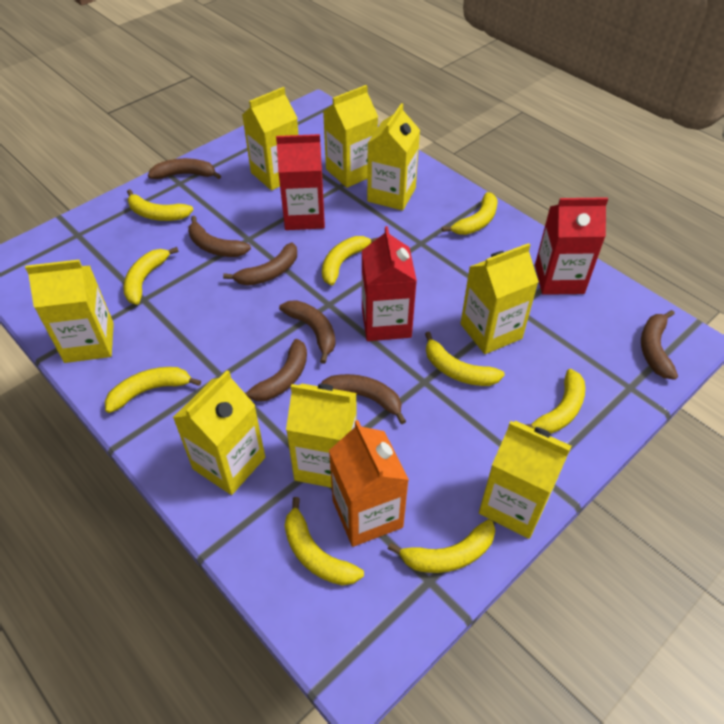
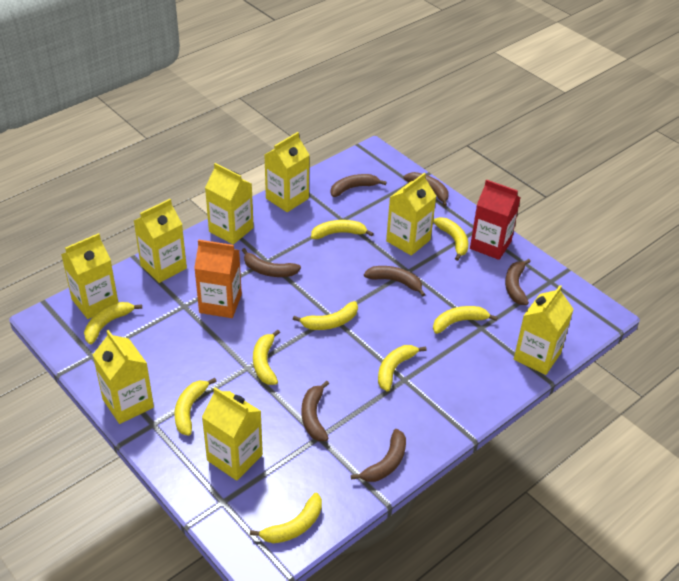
red carton: [276,134,325,230] [362,226,417,341] [535,197,608,295] = 3 -> [470,179,520,260] = 1

